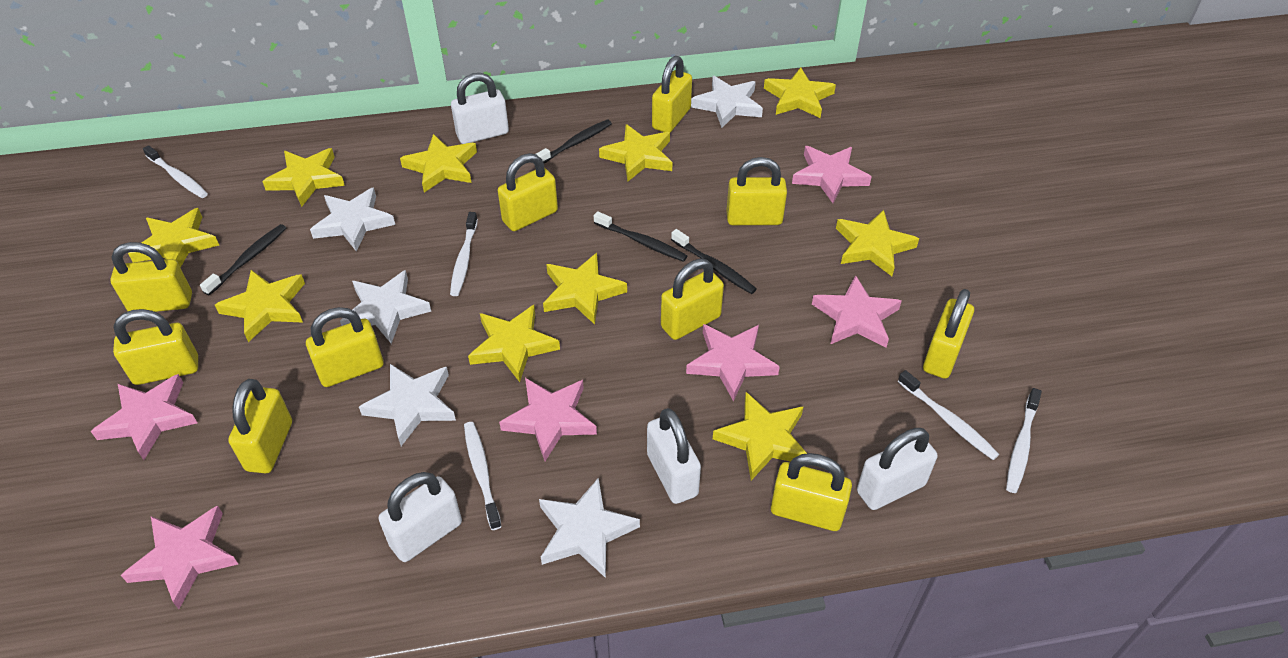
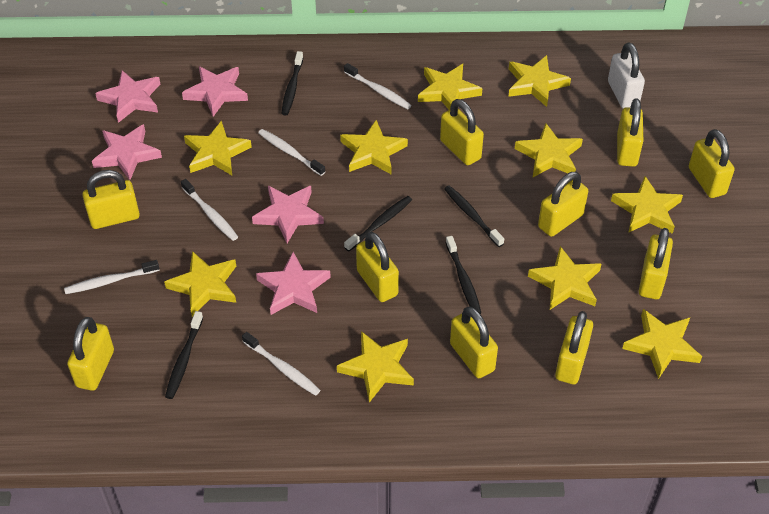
black toothbrush: [200,224,286,295] [536,120,612,163] [594,211,687,262] [671,229,757,294] = 4 -> [165,311,203,399] [281,51,303,115] [344,196,412,251] [444,185,504,247] [446,236,481,314] = 5
pink star: [91,374,197,460] [121,506,238,609] [499,378,597,461] [686,324,780,401] [792,146,872,203] [812,275,902,348] = 6 -> [92,124,162,180] [95,70,160,123] [182,66,248,117] [252,186,324,243] [256,252,331,315] = 5
white padlock: [379,472,462,562] [451,73,509,144] [647,408,701,504] [857,428,937,510] = 4 -> [608,42,645,109] = 1
white star: [310,187,395,252] [340,270,431,344] [359,364,456,446] [539,478,640,578] [691,76,763,128] = 5 -> none = 0

